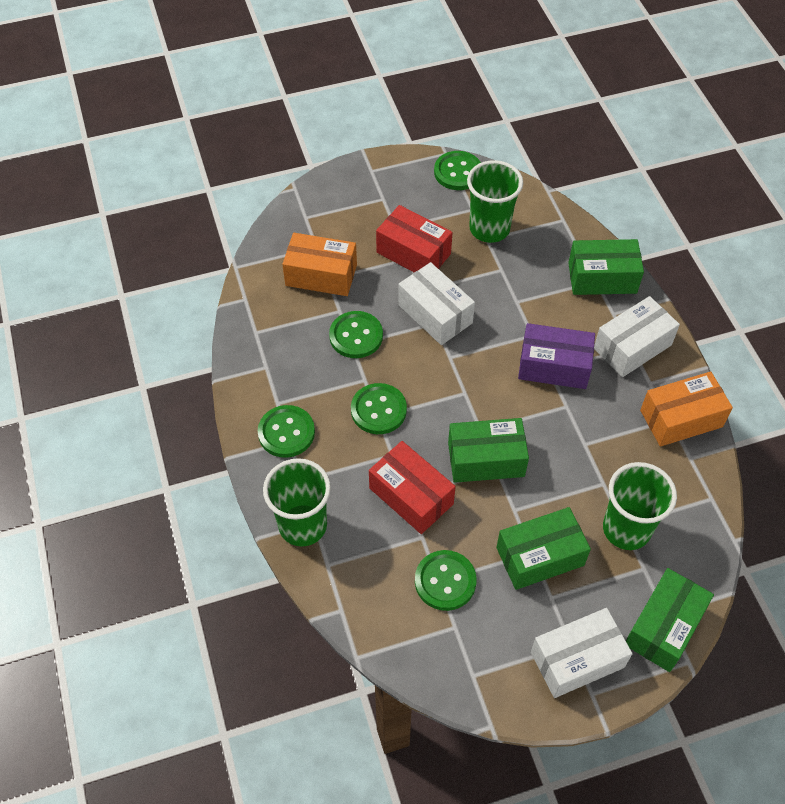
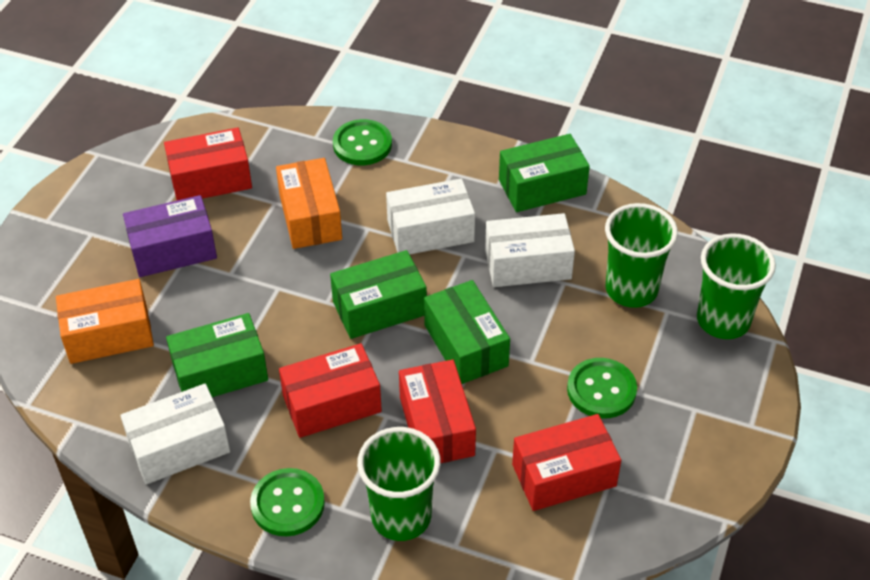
green button: [258,405,315,458] [329,311,383,358] [351,383,407,434] [415,550,477,611] [434,151,481,190] = 5 -> [250,468,325,536] [333,119,392,165] [567,358,637,419] = 3
red box: [369,441,456,534] [376,205,453,272] = 2 -> [164,127,252,200] [279,343,382,438] [399,360,476,463] [512,414,621,511] = 4

